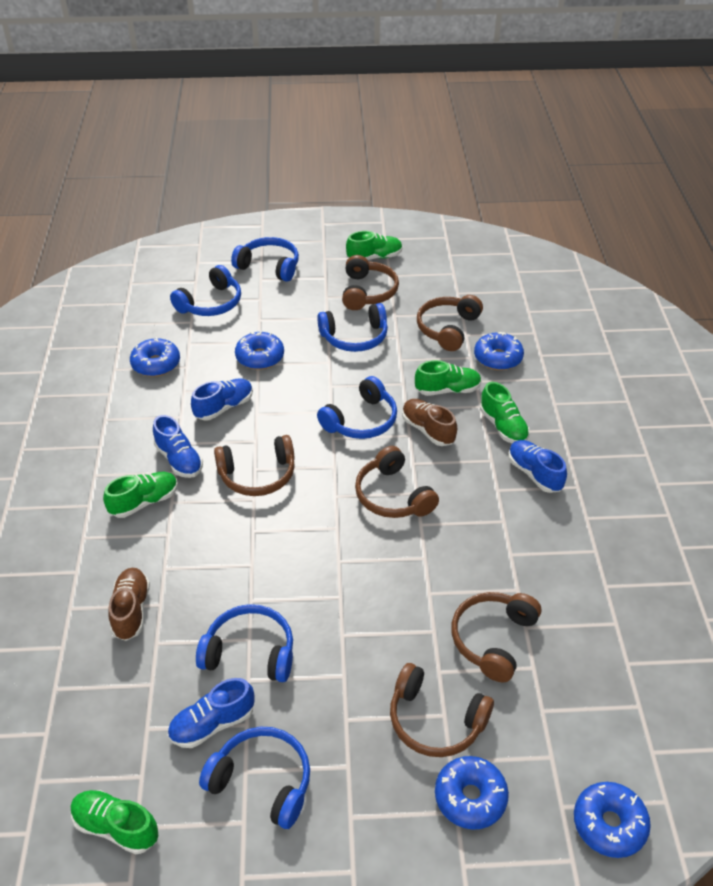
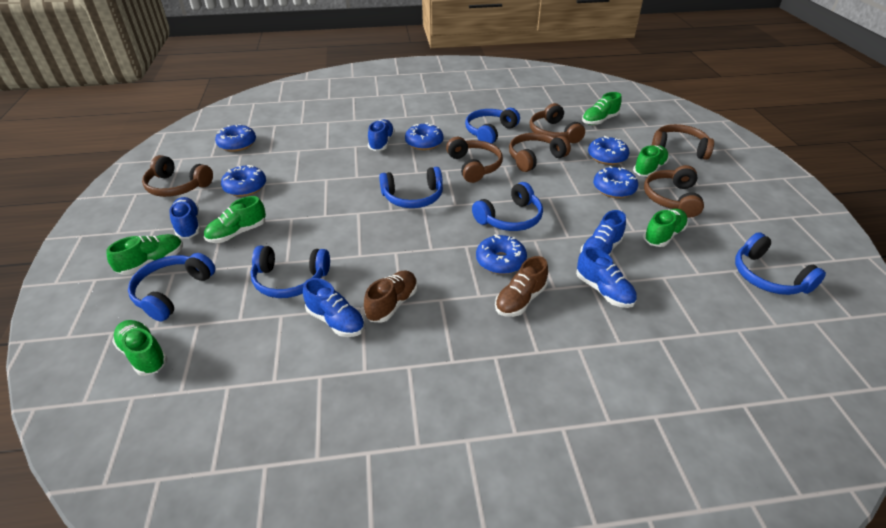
blue donut: [130,337,180,377] [235,331,284,370] [435,756,509,830] [474,332,524,370] [574,782,651,858] = 5 -> [215,124,256,152] [221,165,266,197] [405,123,443,150] [476,234,527,274] [588,136,630,165] [593,166,638,198] = 6
blue shoe: [153,415,203,478] [168,678,255,748] [191,378,253,421] [508,440,567,493] = 4 -> [169,197,201,239] [303,278,365,337] [368,120,395,151] [576,247,637,308] [581,210,626,256] = 5
green shoe: [71,790,159,854] [103,472,178,518] [346,231,403,260] [415,360,482,396] [480,382,530,443] = 5 -> [106,234,183,275] [112,320,168,376] [204,196,266,243] [582,92,622,125] [633,145,669,177] [643,209,688,247] = 6

